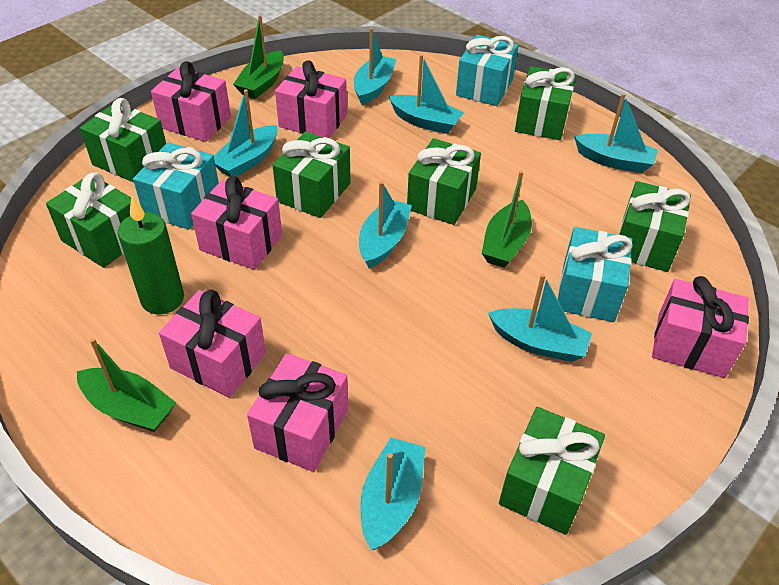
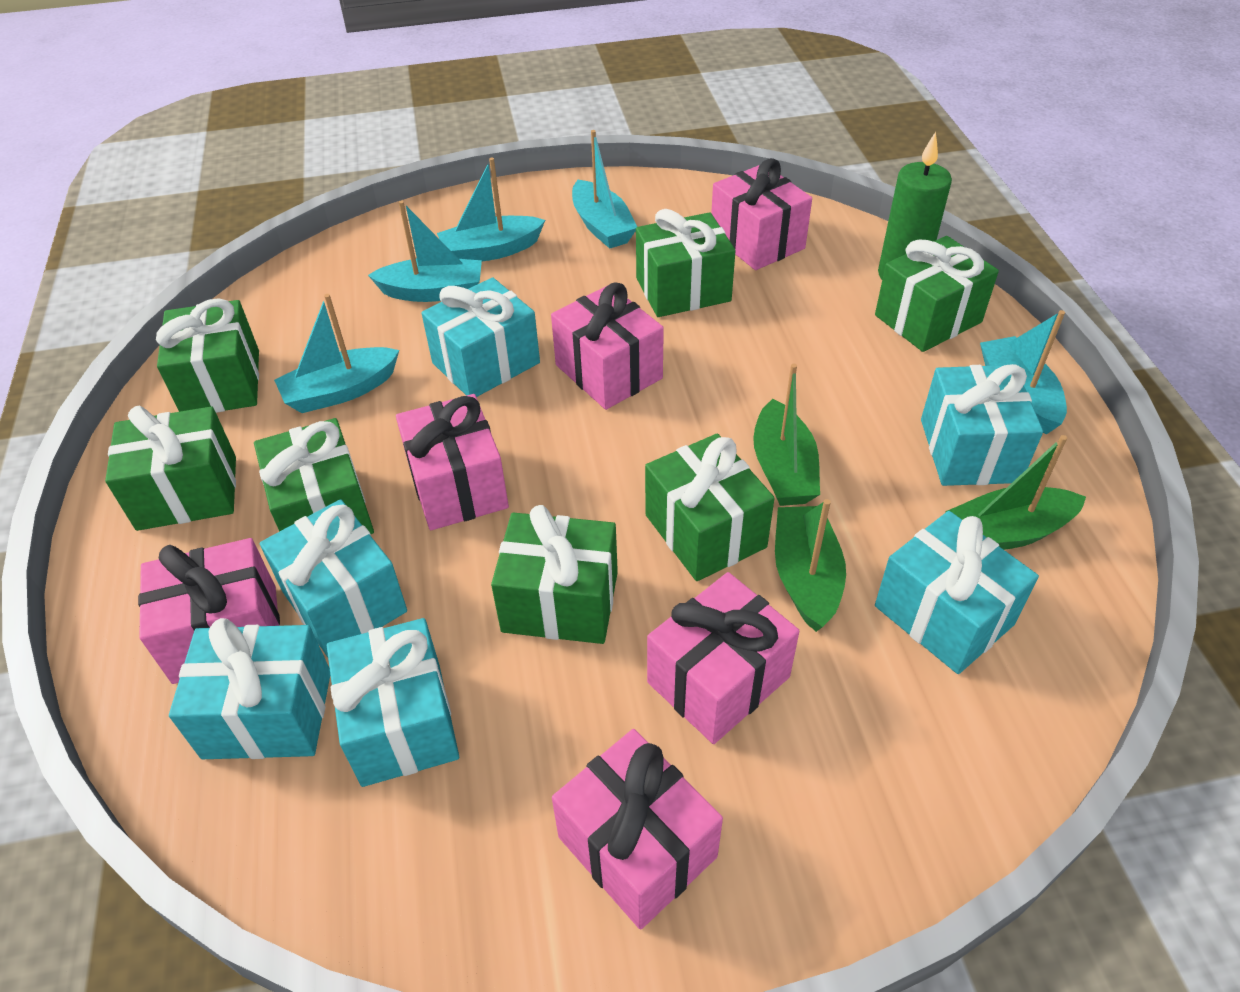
turquoise boat: [214,89,277,177] [354,28,396,105] [359,181,412,269] [360,437,426,550] [389,54,464,134] [488,274,592,362] [574,93,658,173] = 7 -> [274,294,399,413] [368,201,482,302] [437,157,545,261] [572,130,637,249] [980,310,1067,434] = 5
turquoise gift: [133,142,219,230] [456,35,518,106] [558,227,633,322] = 3 -> [169,618,330,759] [260,499,407,657] [327,618,459,787] [421,277,540,397] [875,511,1039,674] [921,364,1043,486] = 6

